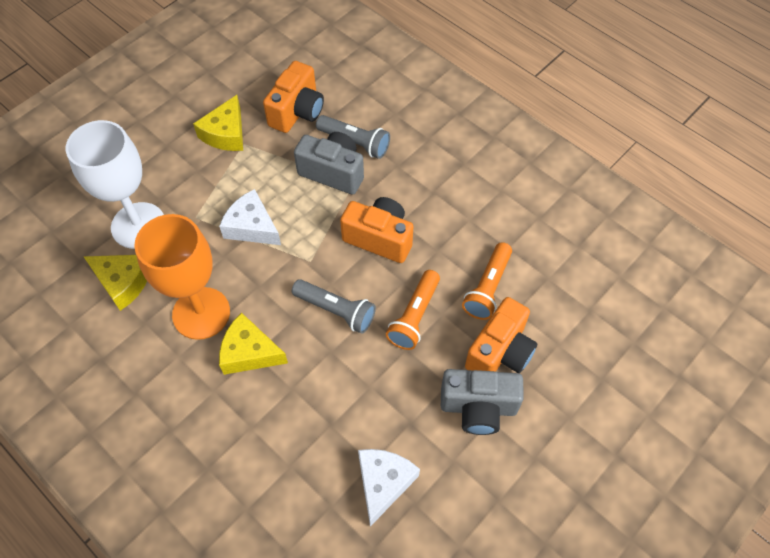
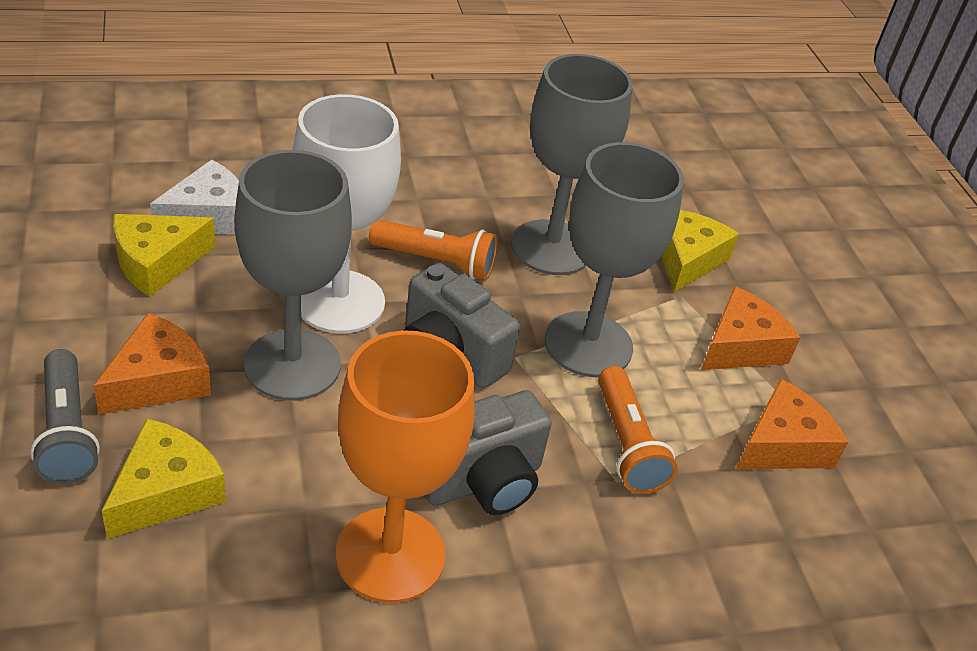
grey flashlight: [292,279,376,334] [316,115,390,159] = 2 -> [30,349,100,484] = 1
grey goblet: none = 0 -> [234,150,352,401] [511,54,633,275] [545,142,684,377] = 3
orange camera: [263,61,324,133] [340,197,414,263] [465,297,537,373] = 3 -> none = 0
orange cheese: none = 0 -> [94,313,211,415] [701,286,801,370] [736,378,848,469] = 3
white cheese: [219,189,281,245] [358,449,420,527] = 2 -> [150,160,239,235] = 1

